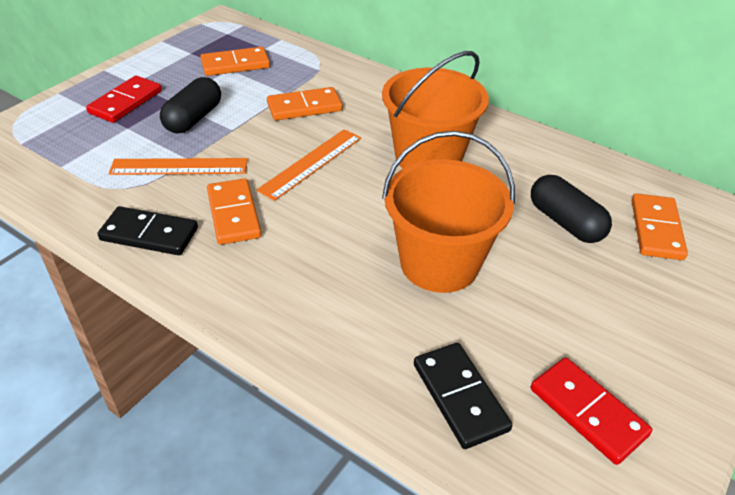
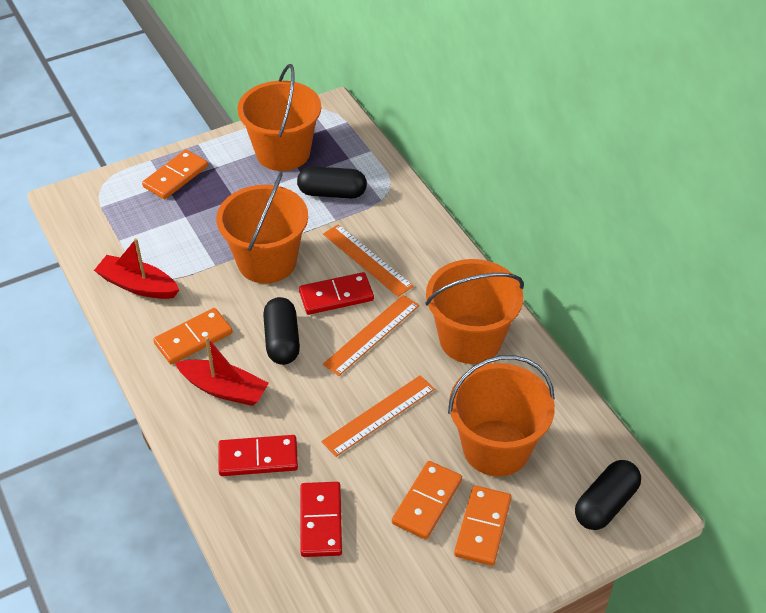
black capsule: [160,77,221,133] [531,175,612,243] = 2 -> [263,297,300,365] [297,166,367,199] [575,460,641,530] = 3
black domino: [98,206,198,255] [414,343,512,449] = 2 -> none = 0
orange bucket: [382,51,489,169] [382,131,515,293] = 2 -> [216,172,308,283] [237,64,321,171] [425,259,524,364] [448,355,555,476] = 4
orange ruler: [109,158,247,175] [256,129,361,201] = 2 -> [321,375,435,457] [323,224,414,297] [323,295,419,376] = 3
red boat: none = 0 -> [94,238,179,299] [175,337,269,406] = 2
red domino: [86,76,162,123] [531,357,653,465] = 2 -> [219,435,298,476] [299,272,374,315] [300,482,342,557] = 3

